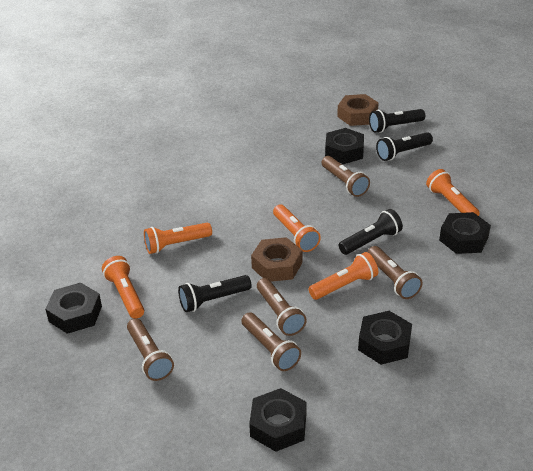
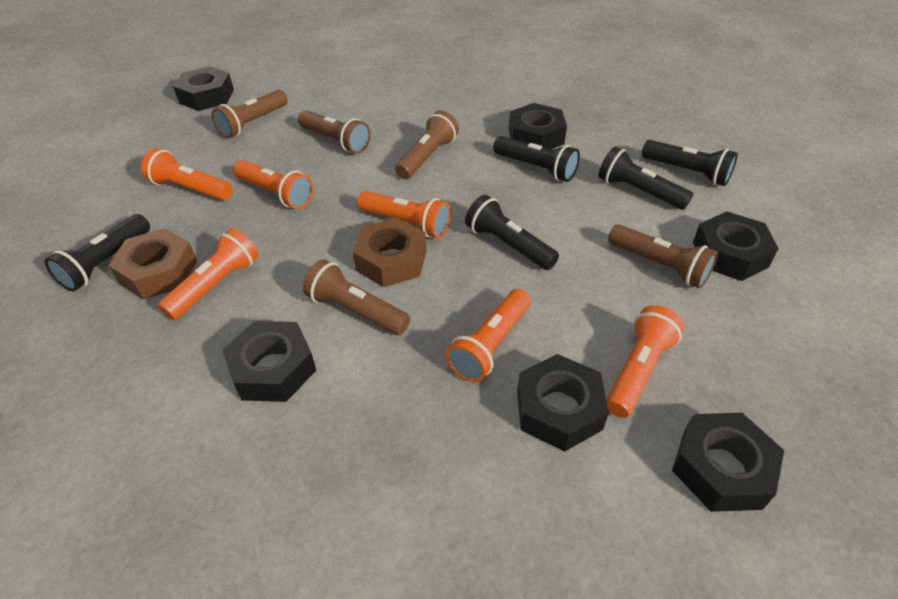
black flashlight: [178,275,252,312] [339,209,403,255] [369,109,425,133] [376,132,433,161] = 4 -> [45,214,150,291] [465,195,559,270] [493,136,580,182] [598,147,693,210] [642,140,738,186] = 5
black nut: [45,283,102,334] [249,388,307,452] [325,128,364,164] [358,311,412,365] [439,212,491,254] = 5 -> [173,66,234,111] [222,321,316,402] [509,103,567,149] [517,354,609,451] [672,413,784,512] [693,211,779,281] = 6
orange flashlight: [102,256,144,318] [144,223,212,254] [273,204,321,252] [309,252,378,300] [426,169,480,216] = 5 -> [141,149,232,201] [158,228,259,320] [234,160,313,209] [357,191,451,238] [445,289,530,382] [606,305,684,418] = 6

